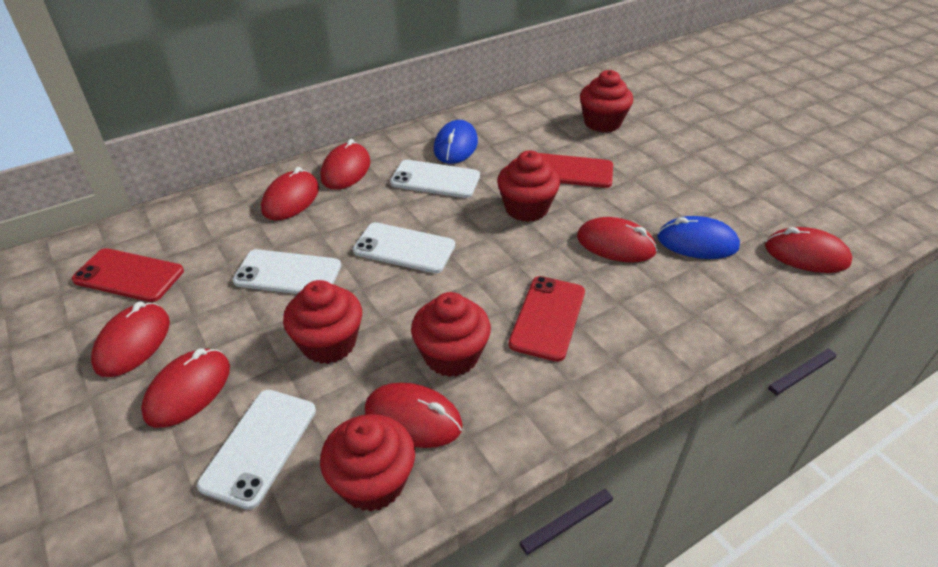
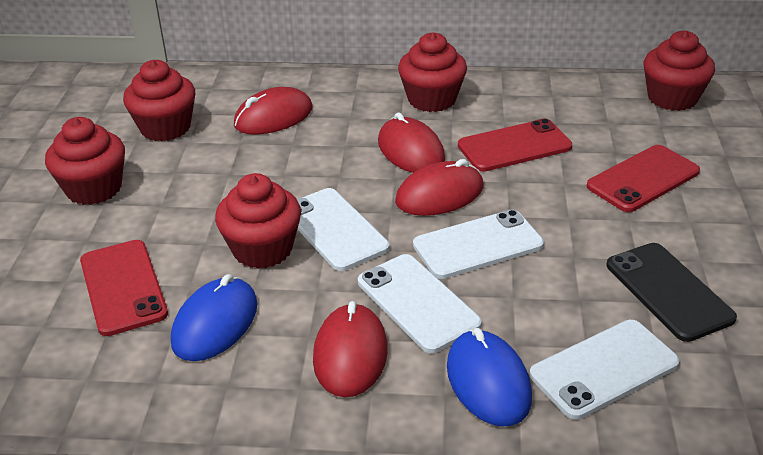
black phone: none = 0 -> [607,243,737,342] = 1
red mouse: [91,302,170,377] [141,348,230,428] [261,167,319,220] [321,139,370,190] [365,382,463,448] [577,217,657,262] [765,227,852,273] = 7 -> [234,87,313,135] [313,301,388,397] [378,112,445,173] [395,159,483,216] = 4

